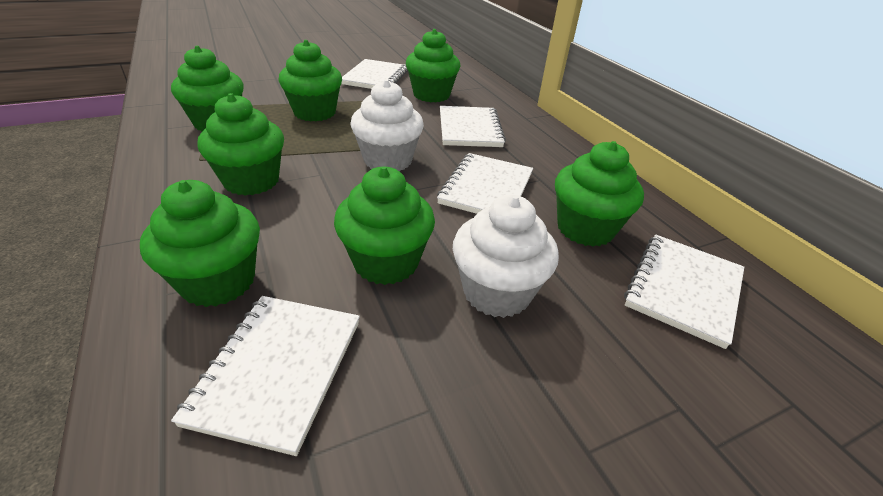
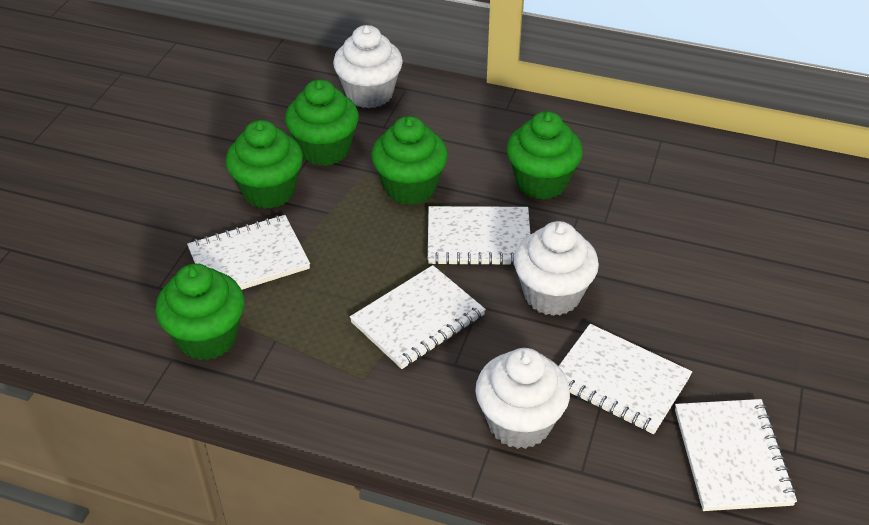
green cupcake: [140,180,260,307] [171,46,243,132] [198,93,284,196] [278,40,342,121] [334,166,435,285] [406,29,460,102] [555,141,644,247] = 7 -> [155,264,244,360] [226,120,303,209] [285,79,359,166] [371,116,448,205] [507,111,583,200] = 5
white cupcake: [350,80,424,171] [453,195,559,318] = 2 -> [333,25,403,108] [475,348,570,449] [514,221,599,316] = 3

